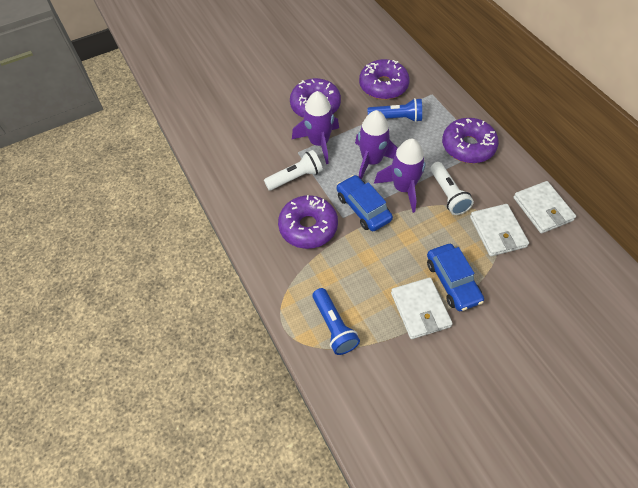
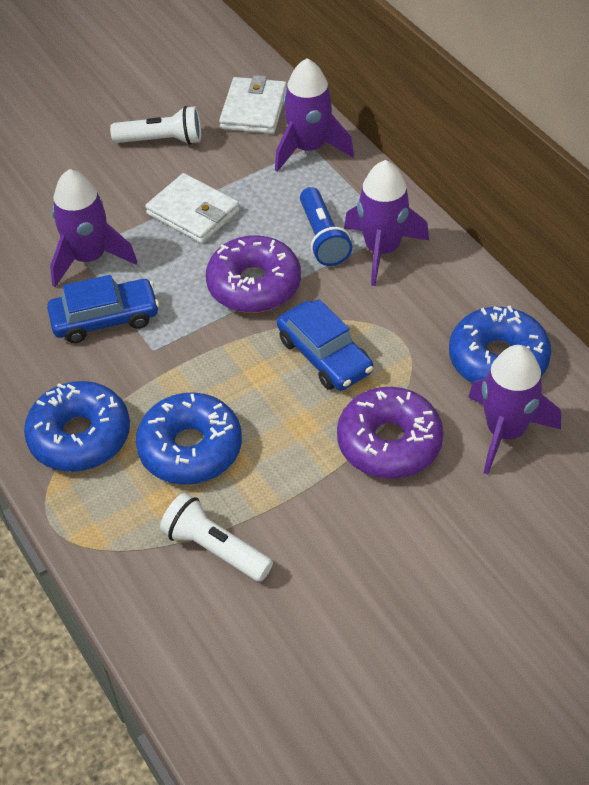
blue donut: none = 0 -> [24,381,130,472] [136,392,242,485] [449,306,551,383] = 3
blue flashlight: [312,288,360,355] [368,98,422,122] = 2 -> [300,187,352,266] = 1
purple donut: [278,195,338,249] [290,78,341,118] [359,59,410,100] [442,118,499,163] = 4 -> [206,235,301,313] [337,387,443,479] = 2
purple rocket: [292,91,339,164] [355,110,398,179] [374,139,426,213] = 3 -> [50,169,137,287] [275,58,354,172] [344,160,429,286] [468,345,561,474] = 4
white wallet: [391,277,453,339] [470,204,529,256] [513,181,576,233] = 3 -> [145,173,240,244] [219,75,287,134] = 2

